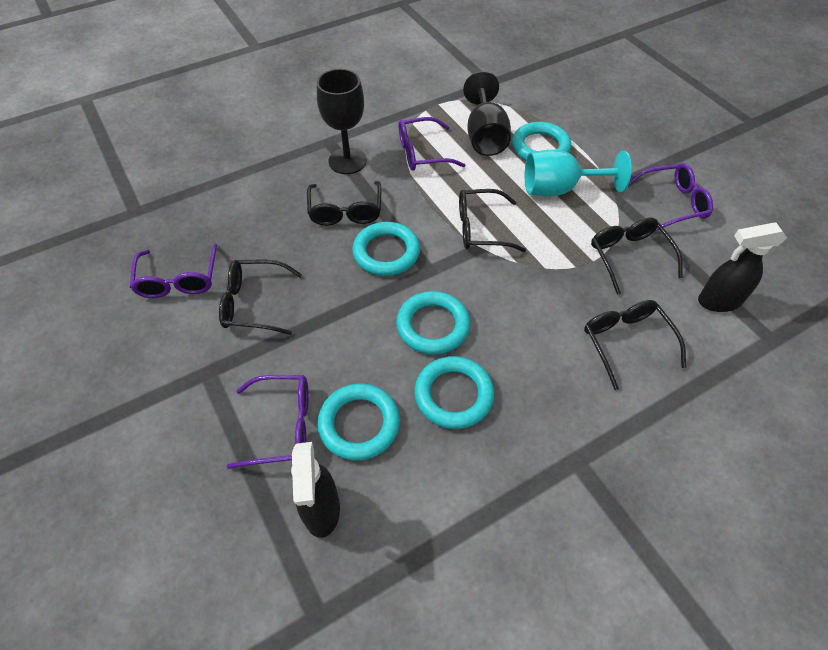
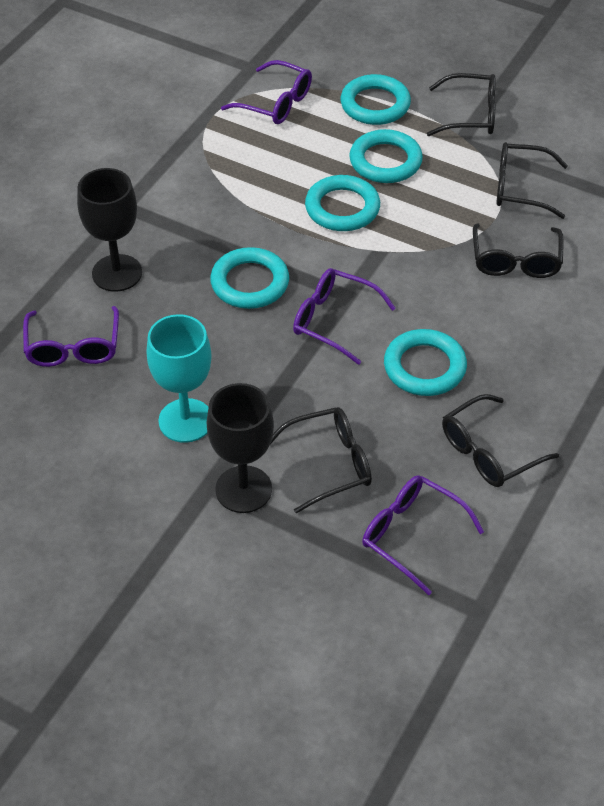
black spray bottle: [291,442,340,538] [698,223,787,312] = 2 -> none = 0

